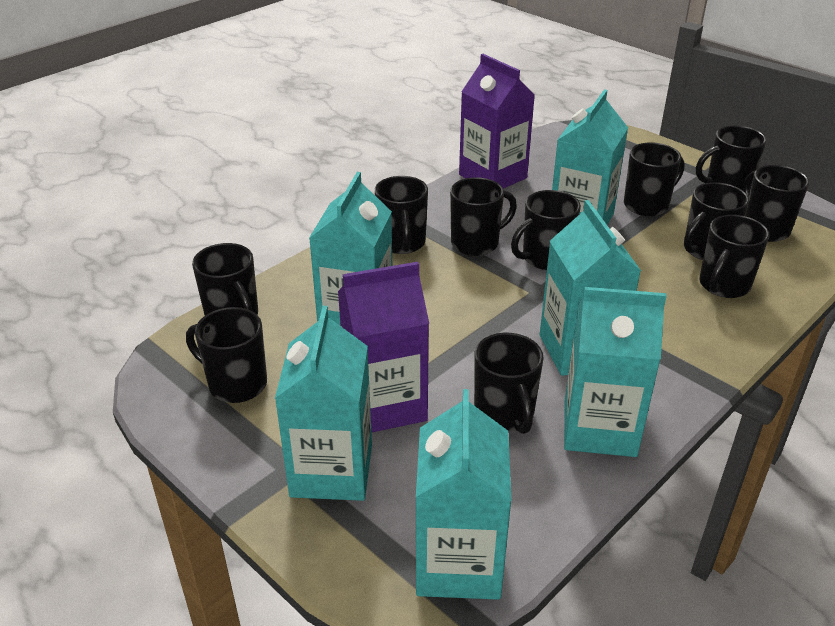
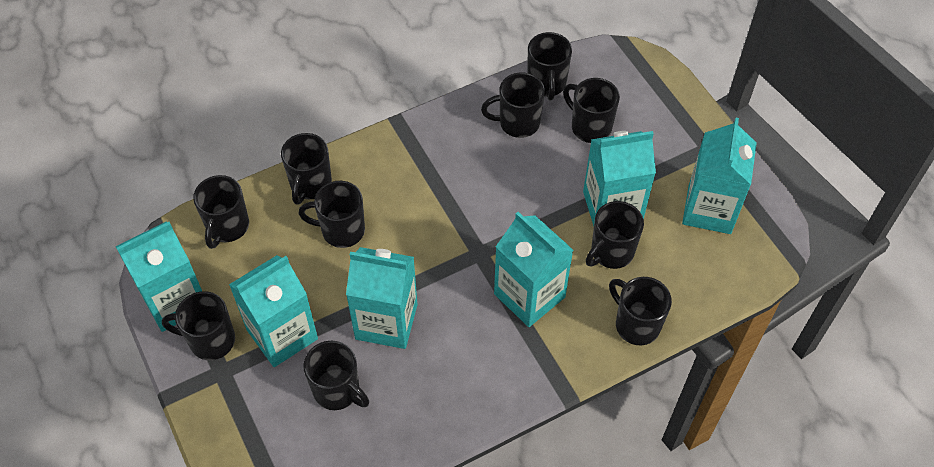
black mug: [186,307,267,403] [192,243,258,315] [375,176,428,254] [450,177,517,256] [474,333,544,434] [511,190,581,270] [624,142,685,216] [684,182,749,260] [696,125,766,191] [699,215,769,298] [743,165,809,242] = 11 -> [162,291,235,360] [193,175,249,249] [281,133,332,205] [298,181,365,248] [303,341,369,410] [481,73,545,138] [527,32,572,100] [563,78,620,143] [586,201,644,269] [609,277,672,345] = 10
purple carton: [338,262,429,432] [459,54,535,189] = 2 -> none = 0

